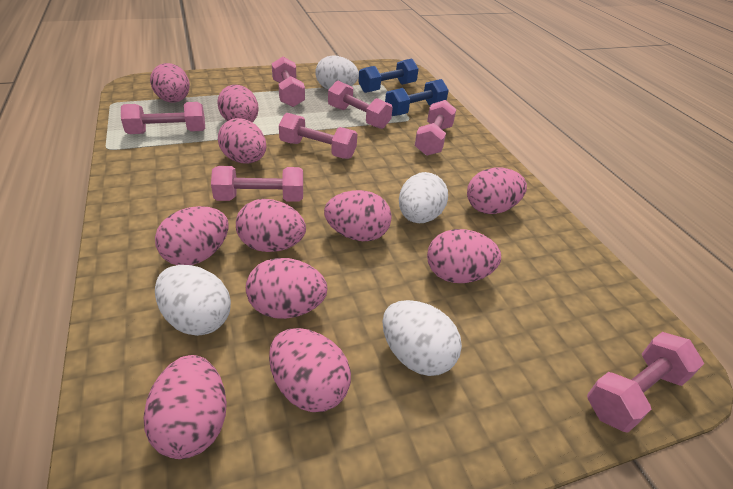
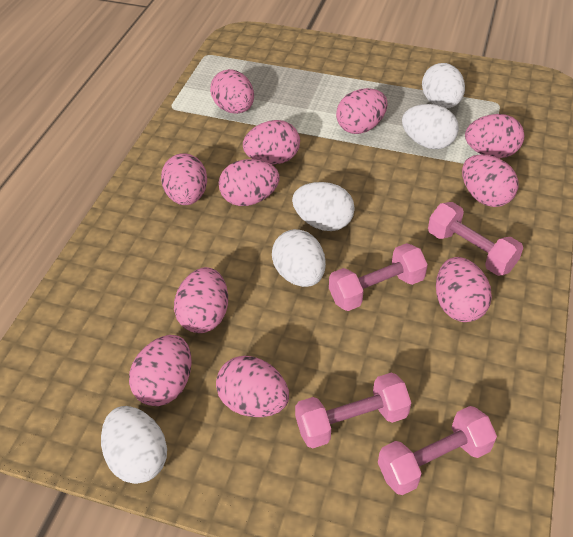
blue dumbbell: [358,59,419,93] [385,79,449,116] = 2 -> none = 0
pink dumbbell: [121,102,205,134] [211,166,303,202] [272,57,305,107] [279,113,357,159] [328,81,393,129] [415,100,456,156] [587,332,704,433] = 7 -> [295,373,411,448] [329,243,428,311] [378,406,497,495] [428,202,523,276] = 4
white egg: [155,265,231,336] [315,55,359,89] [383,300,462,376] [399,172,448,223] = 4 -> [101,406,167,484] [272,229,326,287] [292,182,355,231] [402,104,459,149] [422,63,465,108] = 5

